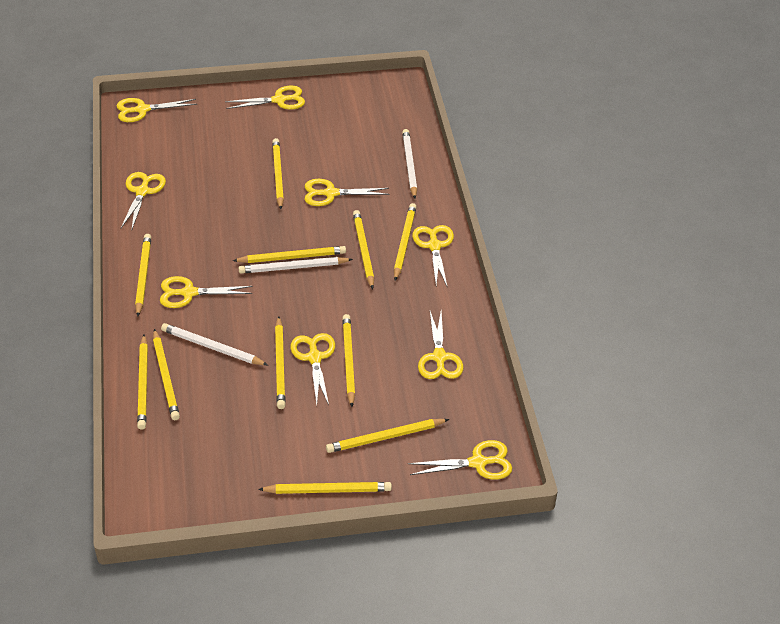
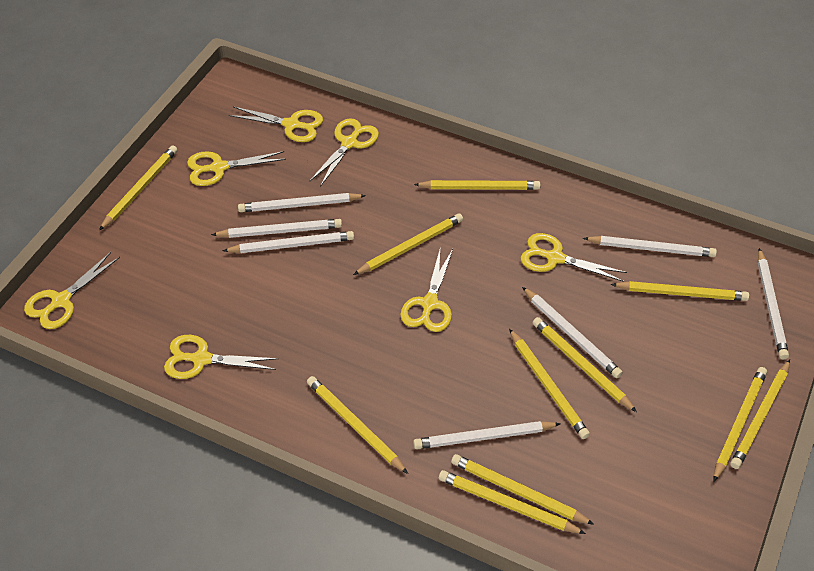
white pencil: [161,323,268,365] [239,257,353,274] [402,129,417,199] = 3 -> [211,219,342,238] [222,231,354,253] [238,193,366,212] [413,421,561,449] [522,287,623,378] [583,236,717,257] [758,248,789,359] = 7
yellow scissors: [117,98,198,122] [121,172,166,229] [160,276,252,308] [225,86,305,109] [290,333,335,405] [304,179,390,206] [408,440,512,480] [412,225,454,288] [418,311,464,379] = 9 -> [24,252,120,329] [164,335,279,379] [187,151,286,186] [229,107,323,142] [309,118,379,187] [400,249,453,332] [521,233,627,282] = 7

